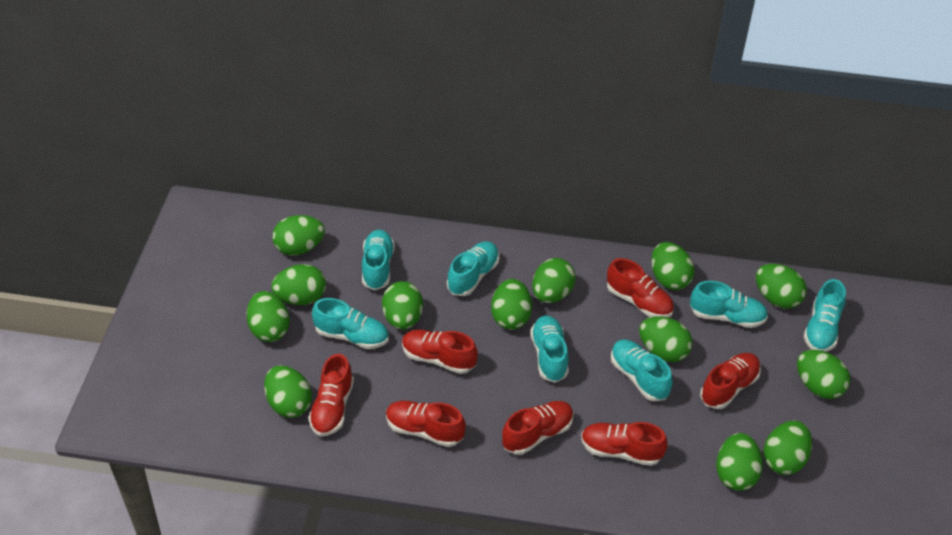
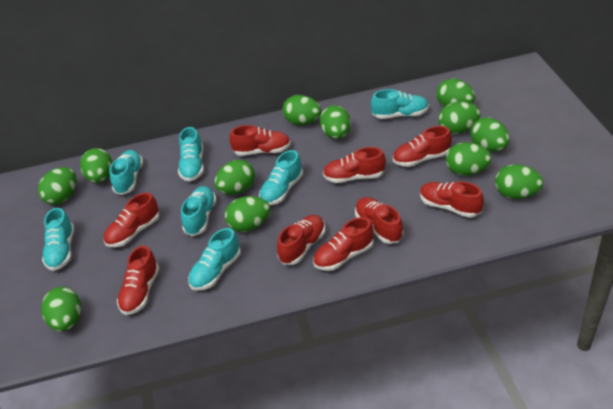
green egg: [247,291,290,342] [264,365,312,418] [271,264,326,305] [272,215,325,256] [382,281,423,330] [491,279,532,330] [532,258,576,303] [639,316,692,362] [651,242,694,290] [716,433,763,491] [756,264,807,309] [763,421,812,475] [797,350,850,399] = 13 -> [38,167,77,205] [41,287,81,331] [80,148,113,183] [214,160,255,195] [225,196,270,232] [283,95,321,125] [320,105,351,139] [436,79,475,107] [438,102,481,134] [446,142,492,176] [470,117,510,152] [495,164,544,199] = 12
red shoe: [308,354,354,436] [386,401,466,447] [402,330,478,374] [502,401,574,455] [581,422,668,466] [607,258,674,318] [700,353,761,409] = 7 -> [103,193,160,247] [117,246,159,315] [229,125,291,156] [277,215,325,265] [313,217,374,271] [323,147,386,183] [355,197,403,244] [393,126,452,167] [420,181,484,218] = 9

